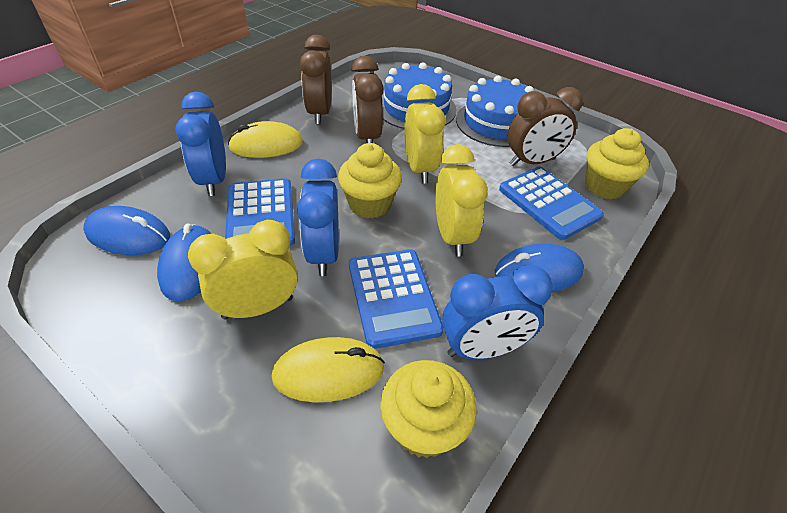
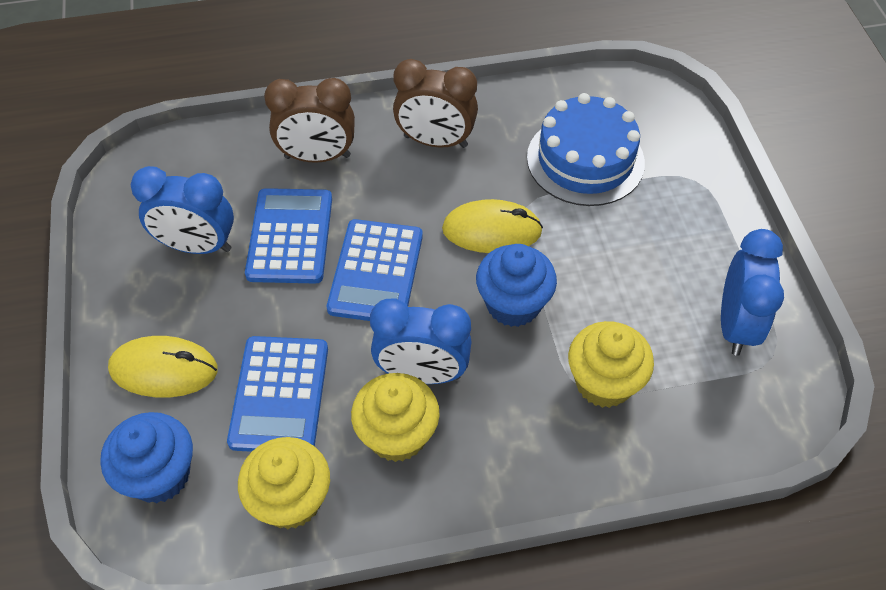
blue cake: [382,63,456,129] [456,76,534,147] = 2 -> [527,93,645,206] = 1
blue cupcake: none = 0 -> [100,412,193,503] [476,244,557,327] = 2
blue mouse: [83,206,170,255] [157,224,212,301] [495,243,584,292] = 3 -> none = 0
brown clock: [300,35,332,124] [352,56,384,143] [508,87,583,166] = 3 -> [264,78,355,163] [393,59,478,148] = 2
yellow clock: [188,220,298,320] [404,84,445,183] [435,144,488,256] = 3 -> none = 0

